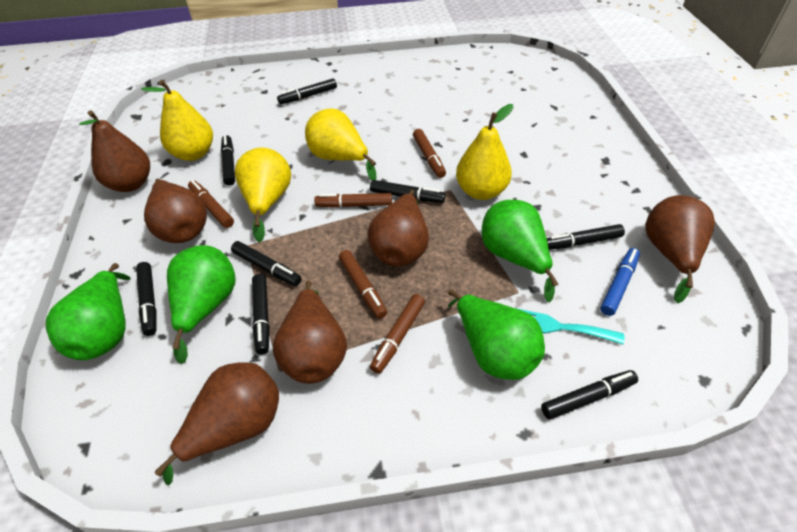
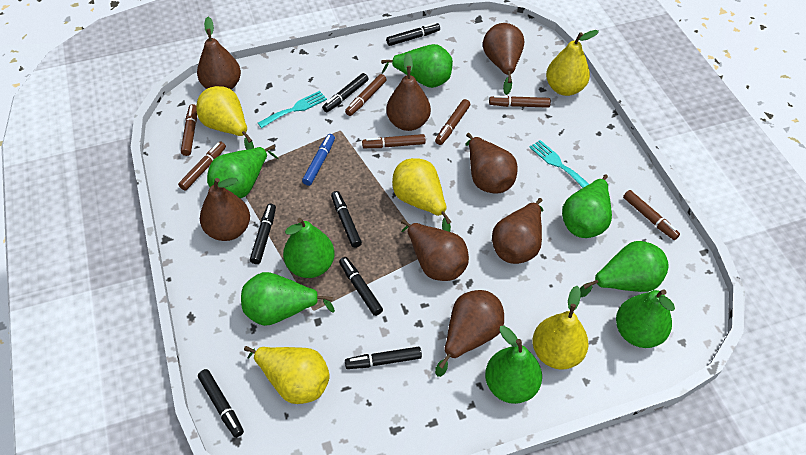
black marker: [136,262,157,336] [221,135,235,186] [231,241,302,286] [252,274,270,355] [277,78,337,104] [370,180,445,203] [541,370,638,420] [546,224,625,250] = 8 -> [198,369,244,438] [250,204,276,264] [322,73,368,112] [331,191,362,248] [339,257,383,316] [345,347,422,369] [386,23,440,46] = 7
brown marker: [188,180,234,228] [314,193,392,208] [339,250,387,319] [370,294,425,374] [413,129,446,178] = 5 -> [178,142,226,191] [181,104,197,156] [345,74,387,116] [362,134,426,148] [435,99,470,145] [489,95,551,108] [623,190,680,240] = 7
brown pear: [79,110,150,192] [144,179,207,243] [155,362,279,486] [273,281,347,384] [367,190,429,266] [645,195,715,303] = 6 -> [197,17,241,90] [200,178,250,241] [386,53,431,131] [401,219,469,281] [435,290,504,377] [465,133,518,194] [483,23,524,95] [492,198,543,264] = 8
green pear: [46,263,131,360] [167,245,235,364] [448,289,545,380] [482,200,558,303] = 4 -> [207,145,279,198] [241,272,335,326] [283,218,335,278] [381,44,453,88] [485,326,542,404] [562,174,612,238] [580,241,668,297] [616,289,675,348] = 8
turquoise fork: [515,308,624,344] = 1 -> [258,91,327,128] [529,140,589,188] = 2
yellow pear: [141,80,213,161] [235,148,291,243] [305,109,376,181] [456,104,514,200] = 4 -> [196,86,254,150] [244,346,330,404] [392,158,451,232] [532,286,589,369] [546,30,599,96] = 5

